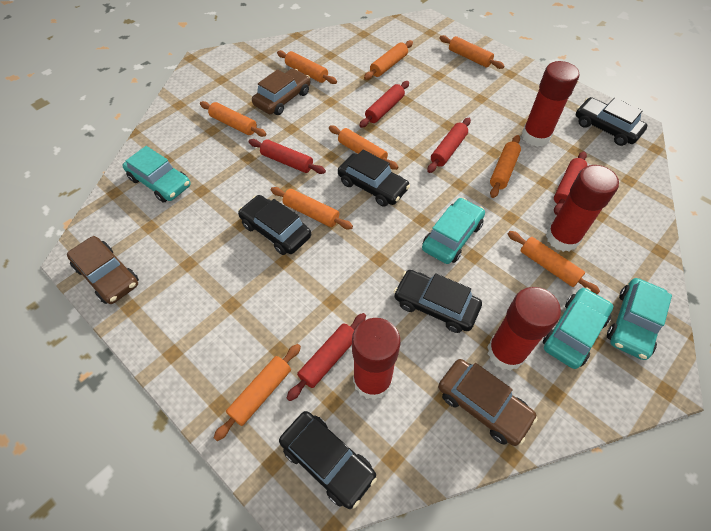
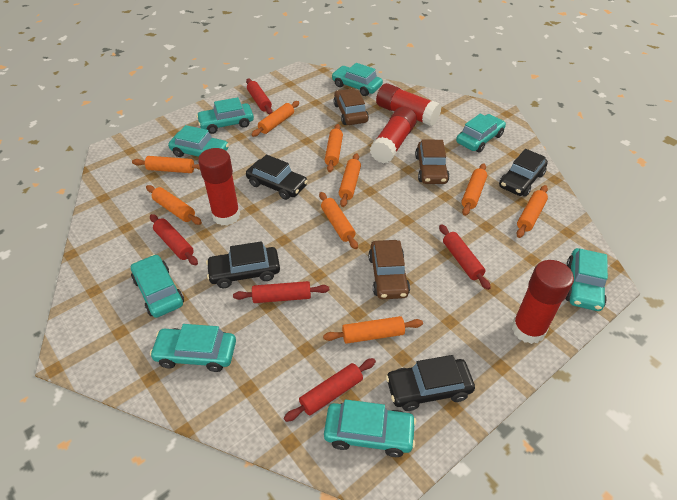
black car: [238,195,311,255] [279,411,377,509] [338,150,410,207] [394,270,482,333] [576,97,647,146] = 5 -> [206,241,280,288] [246,155,308,200] [386,355,475,411] [499,149,548,197] = 4
turquoise car: [122,146,191,203] [422,198,485,264] [543,288,613,369] [607,278,672,360] = 4 -> [131,254,184,318] [150,324,236,372] [168,125,229,157] [196,97,254,134] [324,399,416,457] [332,63,383,96] [456,114,506,153] [565,248,608,311] = 8

